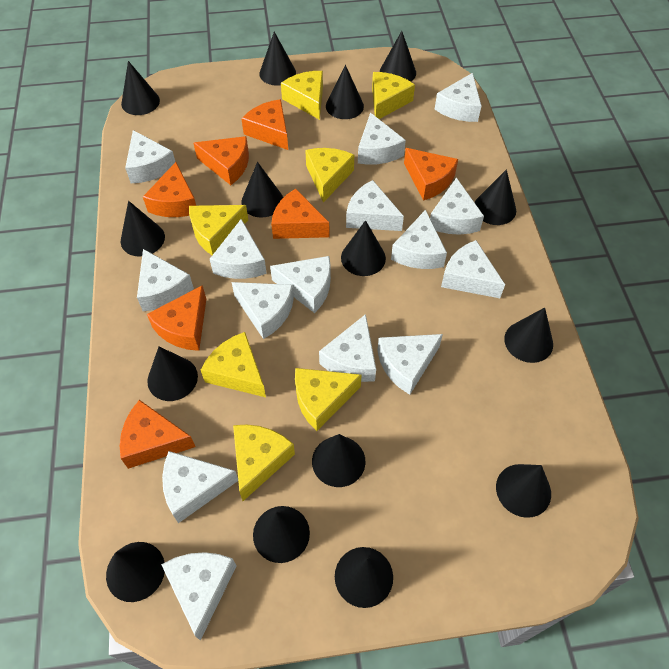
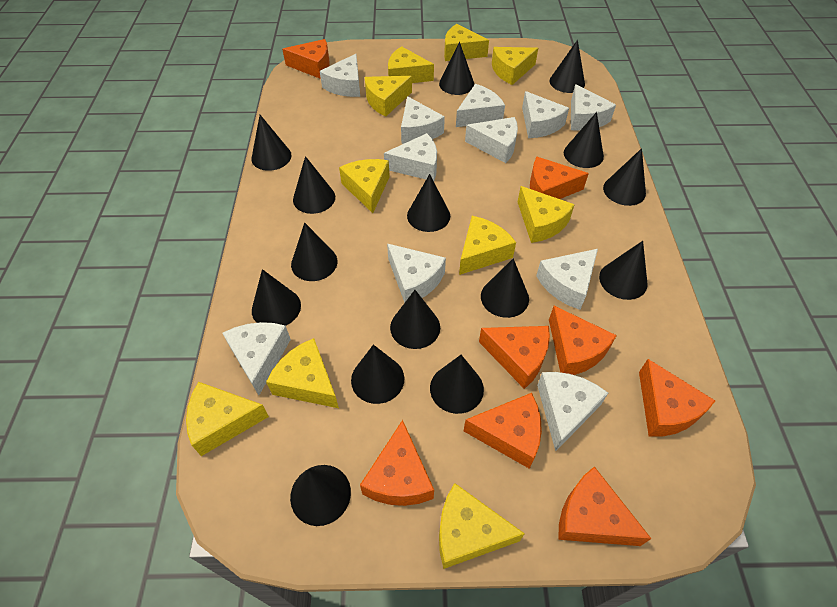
orange cheese: [120,400,196,469] [143,162,196,217] [147,285,206,351] [193,136,249,185] [241,99,288,150] [271,188,329,239] [404,148,458,201] = 7 -> [282,39,330,79] [360,420,434,506] [464,393,542,469] [479,326,550,389] [530,157,589,199] [549,306,617,375] [558,466,651,546] [639,359,715,437] = 8
white cheese: [125,130,175,183] [137,249,194,311] [161,552,236,641] [162,451,238,523] [210,219,267,279] [231,282,294,339] [270,256,331,313] [319,314,376,382] [346,180,404,231] [358,112,406,165] [377,334,443,395] [391,210,447,269] [430,177,484,235] [434,73,482,122] [441,240,505,298] = 15 -> [222,322,291,395] [320,54,360,97] [384,133,437,181] [387,243,446,303] [401,96,445,144] [456,84,505,127] [465,117,518,163] [522,91,569,138] [536,249,598,310] [537,372,608,451] [571,84,616,131] = 11
yellow cheese: [189,205,248,255] [201,332,266,397] [233,424,295,501] [281,71,323,120] [295,368,362,431] [305,148,354,203] [372,72,415,119] = 7 -> [186,382,269,456] [266,338,339,408] [339,159,390,213] [365,76,412,117] [388,46,434,83] [439,483,525,569] [444,24,489,61] [459,216,516,275] [492,47,538,85] [518,186,575,243] = 10

